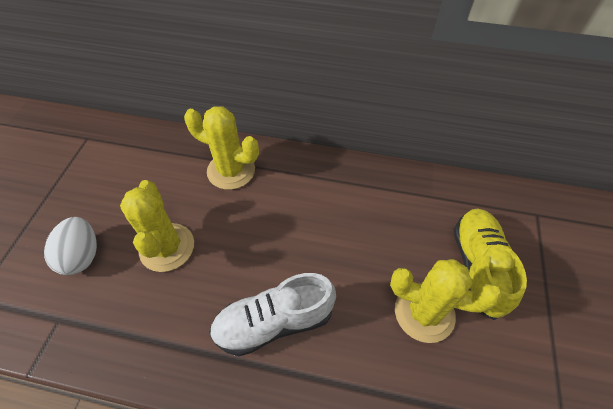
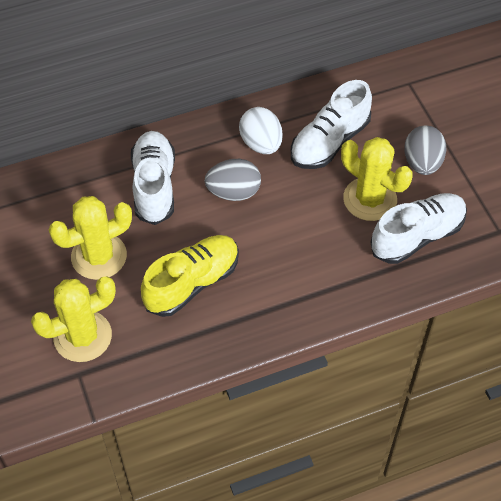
grey egg: none = 0 -> [205,159,261,201] [404,126,446,175] = 2
white shoe: [209,273,336,356] = 1 -> [131,131,175,225] [291,80,372,169] [370,193,467,264] = 3

